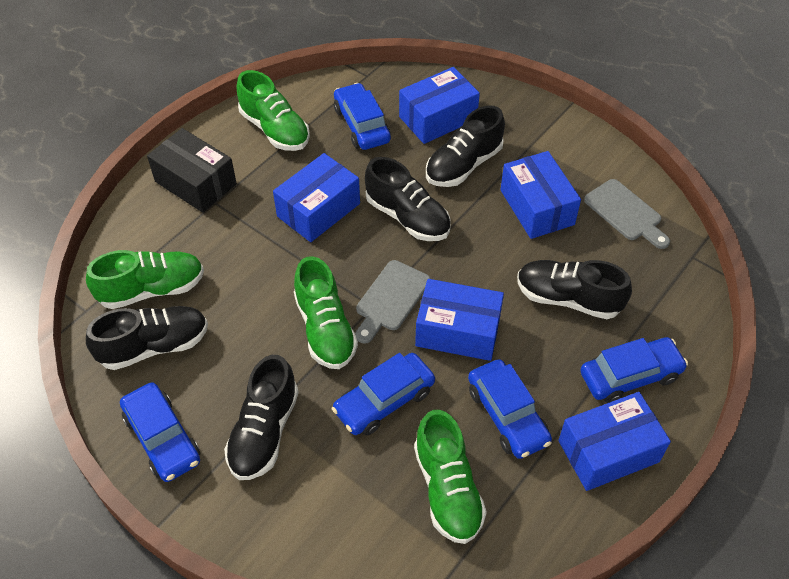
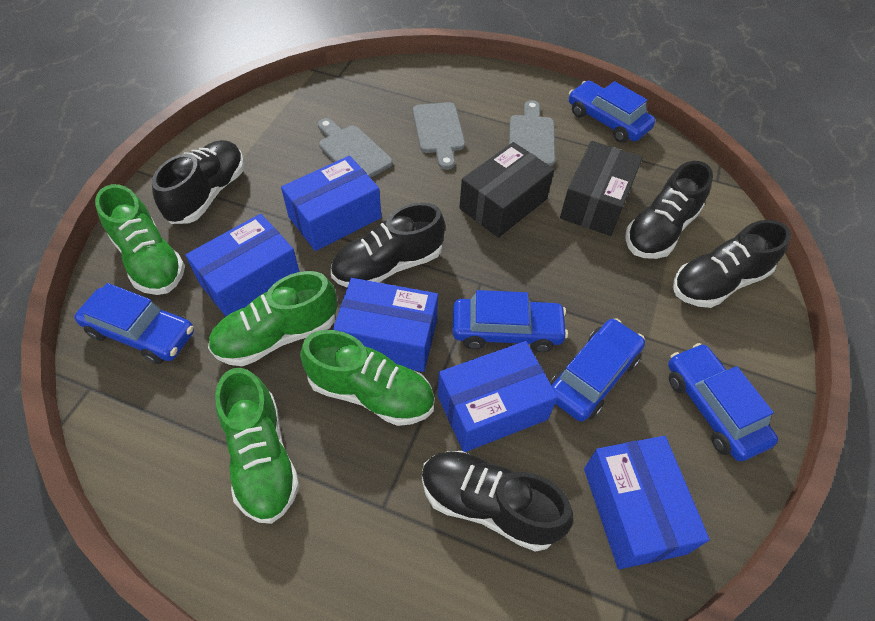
black box: [147,128,237,213] = 1 -> [459,142,554,238] [560,141,643,236] = 2
grey cutting board: [356,260,430,344] [584,179,670,249] = 2 -> [318,118,393,178] [413,102,465,170] [509,100,555,166] = 3

